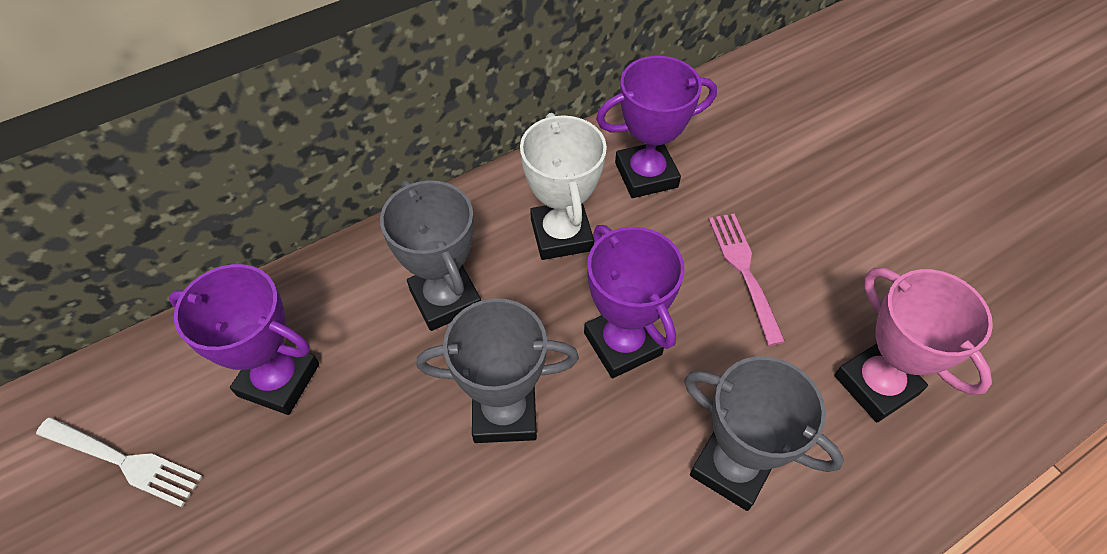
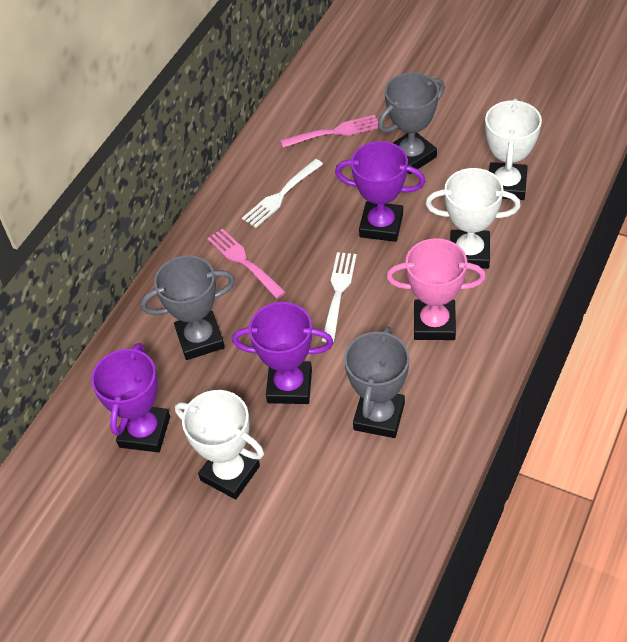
pink fork: [708,214,785,346] = 1 -> [207,228,286,299] [280,115,378,148] = 2
white fork: [36,417,203,507] = 1 -> [242,159,323,228] [321,252,357,343] = 2
white trophy: [520,113,607,260] = 1 -> [175,390,264,499] [425,168,521,269] [485,99,542,200] = 3

